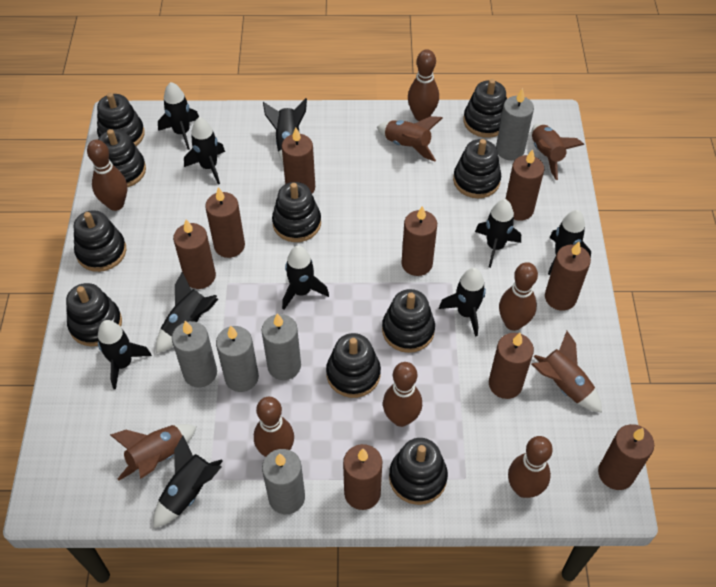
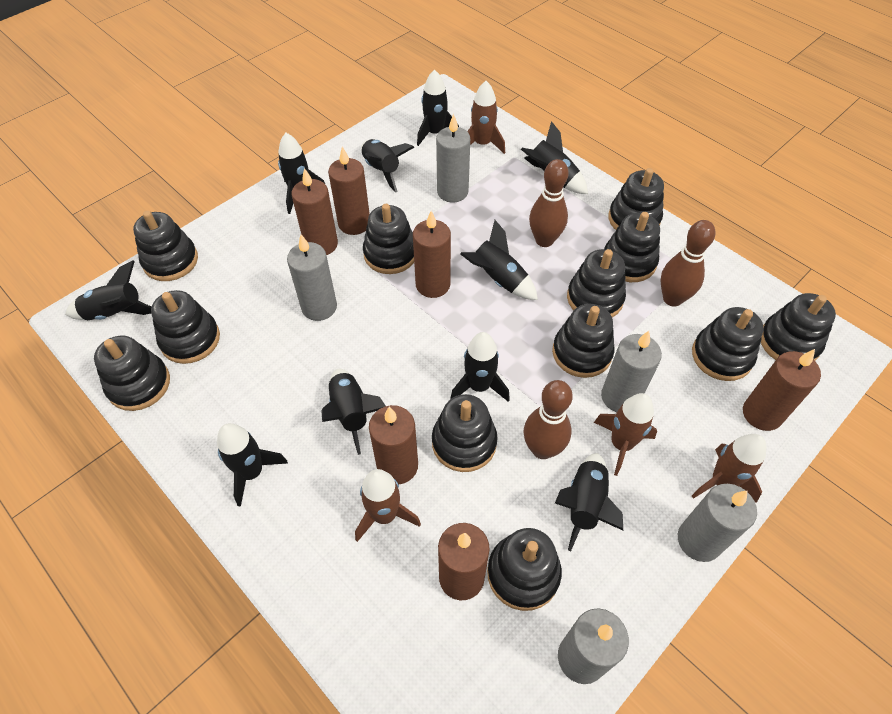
black stacking toy: [66,283,122,346] [74,210,126,272] [97,93,145,146] [98,129,146,187] [272,182,321,242] [326,333,381,398] [382,289,435,353] [389,438,448,505] [453,139,501,198] [463,79,507,138] = 10 -> [94,336,170,411] [133,211,198,281] [151,290,220,364] [363,204,414,274] [432,394,498,472] [487,528,562,611] [552,304,614,378] [567,249,626,317] [604,212,660,282] [608,168,664,230] [692,307,764,381] [761,293,836,361] = 12
brown bowling pin: [87,140,127,211] [254,397,294,457] [383,362,422,427] [408,49,439,121] [499,262,538,331] [508,436,553,498] = 6 -> [524,380,573,459] [529,159,569,247] [660,220,715,307] = 3
brown candle: [173,220,216,289] [205,187,245,258] [282,127,315,194] [343,444,382,510] [401,206,437,276] [489,333,534,399] [506,149,544,221] [545,242,591,311] [598,424,654,490] = 9 -> [292,168,338,255] [328,146,370,235] [369,405,418,485] [413,211,451,298] [438,523,490,600] [743,349,821,431] = 6

